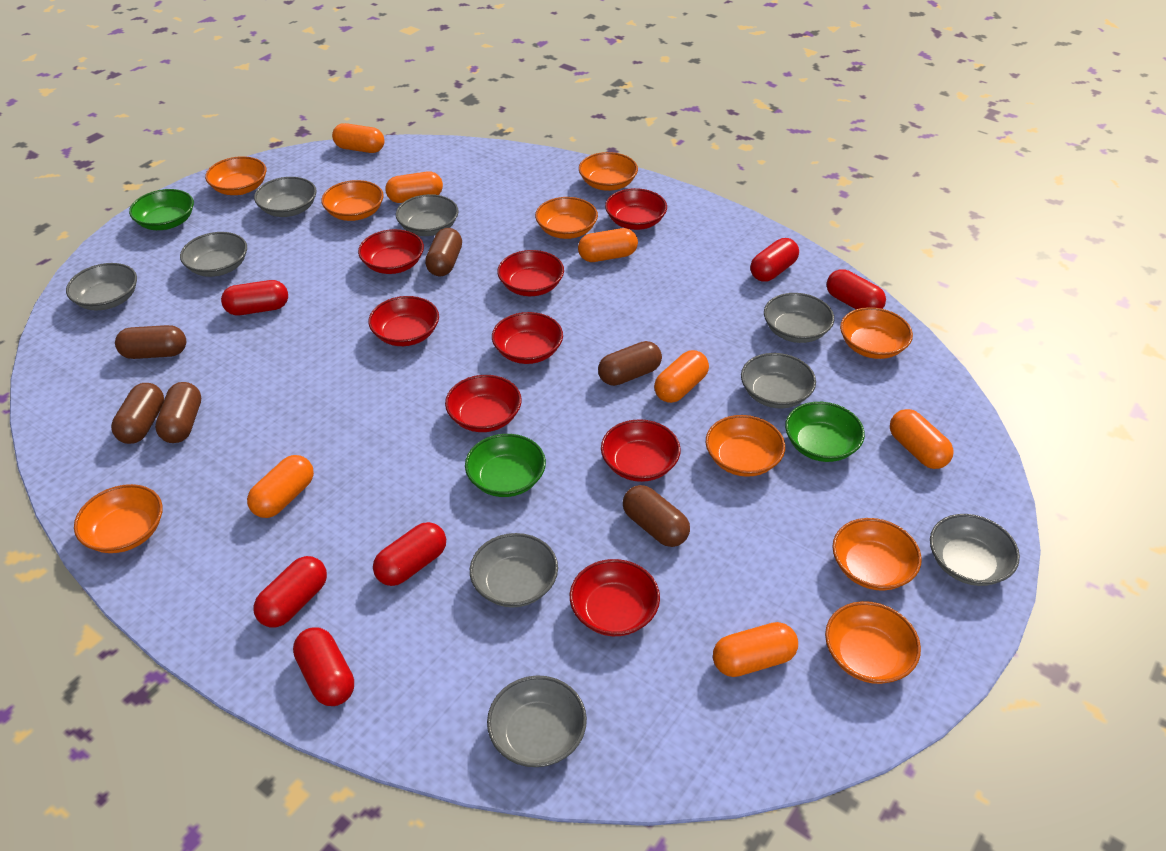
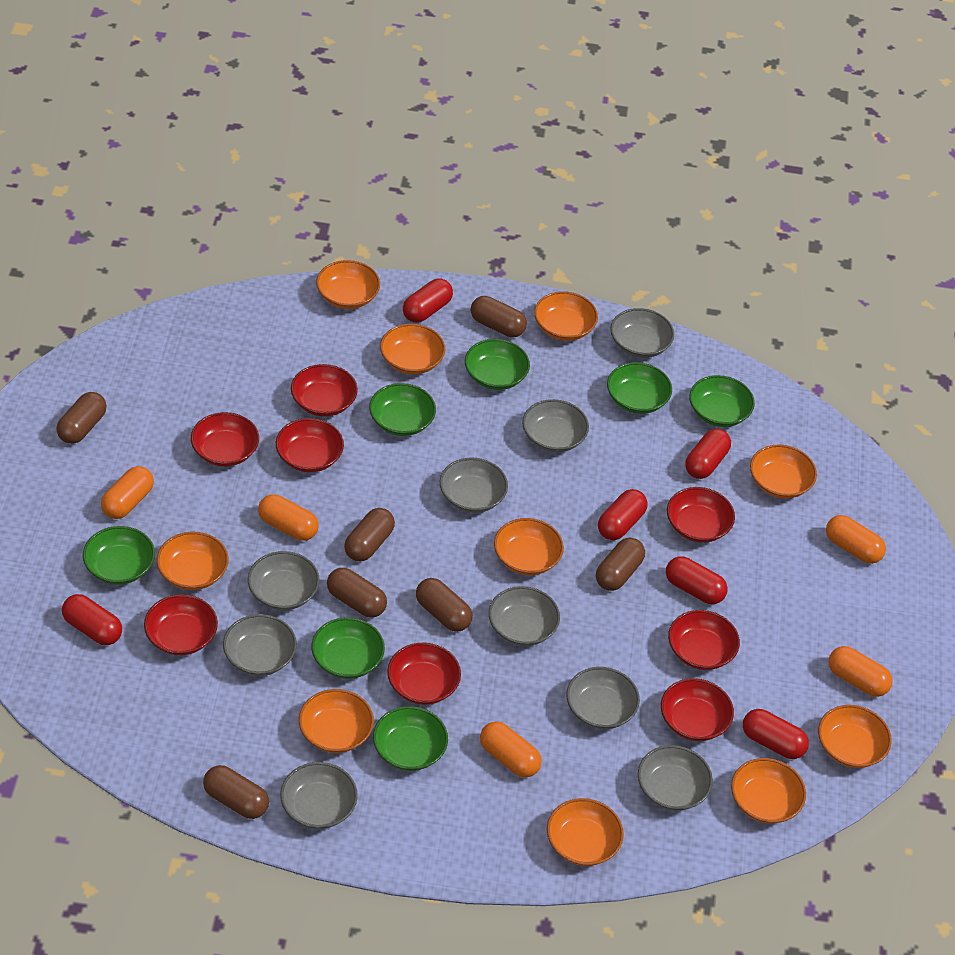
brown capsule: [111,383,164,444] [115,325,186,359] [155,382,201,443] [425,228,462,276] [598,341,662,386] [623,485,690,547] = 6 -> [56,392,107,444] [203,765,269,819] [327,568,387,618] [344,508,395,562] [416,578,472,632] [471,296,527,337] [596,538,645,591] = 7
green bowl: [129,189,194,230] [465,434,546,497] [785,402,865,462] = 3 -> [83,526,155,585] [311,617,385,679] [369,383,436,436] [373,706,448,771] [465,339,530,390] [607,362,672,414] [689,375,755,427] = 7
orange bowl: [74,484,163,553] [205,156,266,195] [321,180,384,221] [535,197,598,239] [579,152,638,191] [706,415,785,477] [825,601,921,684] [833,518,922,591] [840,307,913,359] = 9 -> [157,532,229,590] [299,689,374,753] [316,260,380,309] [380,324,445,374] [494,518,564,575] [534,291,598,341] [547,798,624,866] [731,758,806,824] [750,444,817,499] [818,705,892,768] = 10
orange capsule: [247,455,314,518] [332,123,385,153] [385,171,443,203] [578,228,638,262] [654,350,709,403] [713,622,798,677] [890,409,954,469] = 7 -> [101,466,154,519] [258,494,319,541] [480,721,542,778] [826,515,886,564] [828,646,893,697] = 5

